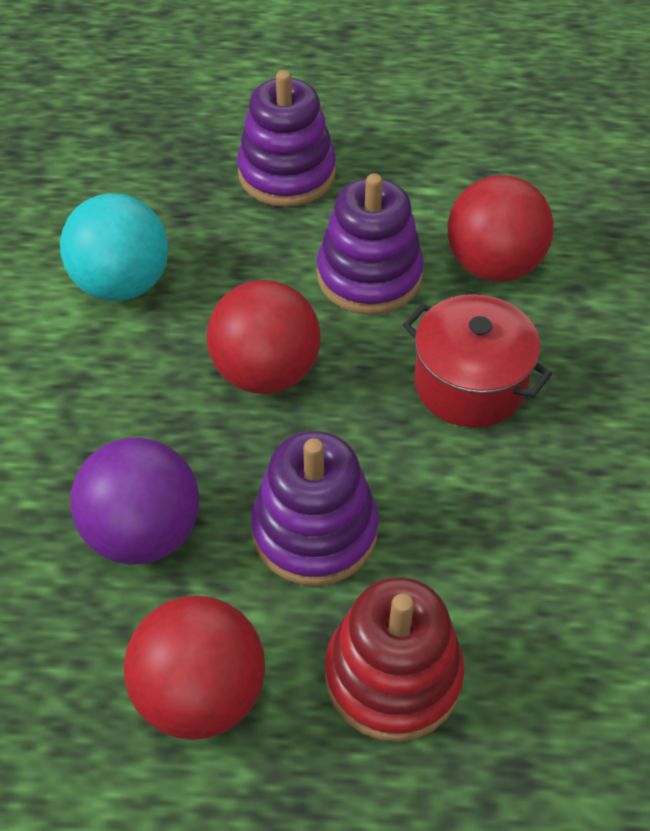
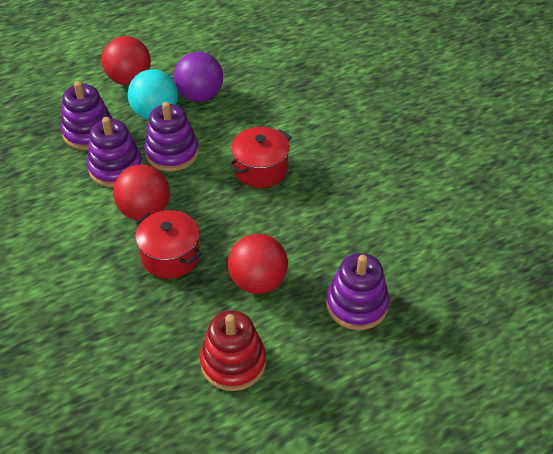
purple stacking toy: [237,70,336,207] [251,431,379,586] [317,174,424,315] = 3 -> [61,81,113,150] [87,117,143,187] [144,102,199,172] [326,253,389,330] = 4
red pot: [403,294,552,428] = 1 -> [135,210,202,279] [229,127,292,188] = 2

